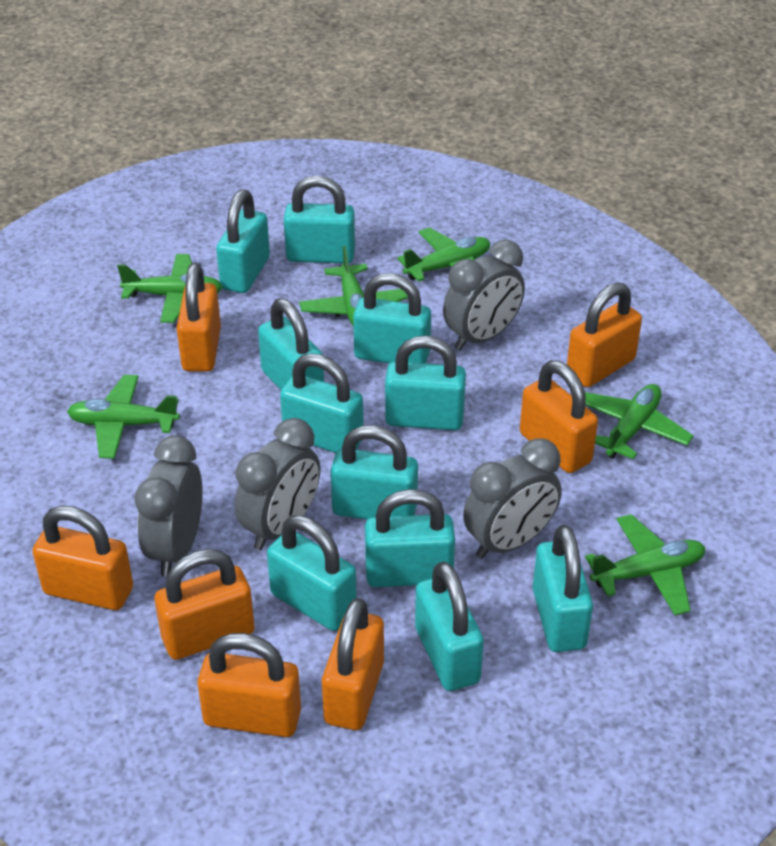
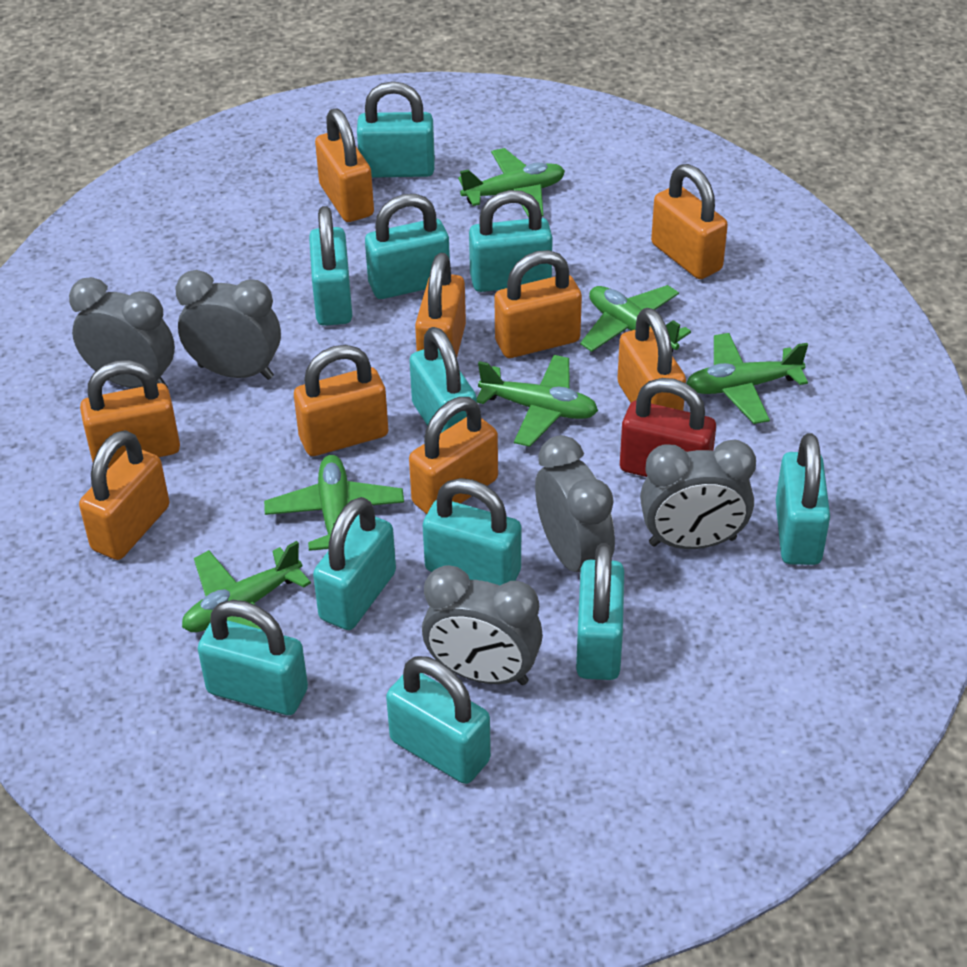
grey clock: [135,436,203,576] [235,418,320,550] [443,240,525,351] [463,438,562,559] = 4 -> [69,277,175,388] [175,270,281,380] [422,565,543,685] [535,435,615,572] [640,440,756,549] = 5
orange padlock: [32,506,133,610] [155,549,255,660] [177,263,221,372] [197,633,301,737] [322,598,384,730] [520,360,598,473] [567,283,642,387] = 7 -> [79,430,169,560] [80,360,180,468] [294,345,388,456] [315,108,374,222] [409,397,498,514] [415,253,466,357] [494,250,582,358] [617,308,686,411] [651,164,728,279] = 9
red padlock: none = 0 -> [620,378,716,477] = 1

